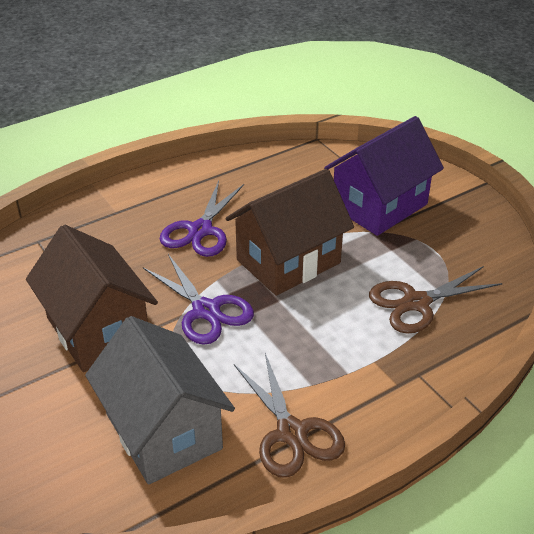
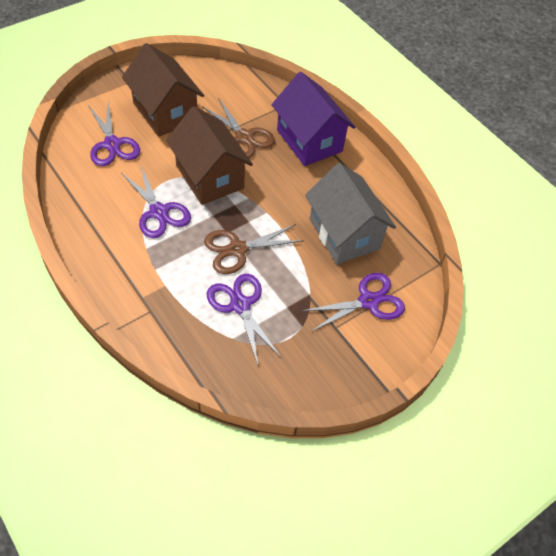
purple scissors: [143,254,254,345] [160,181,244,257] = 2 -> [88,102,140,166] [122,166,191,238] [207,274,281,365] [302,273,405,332] = 4

